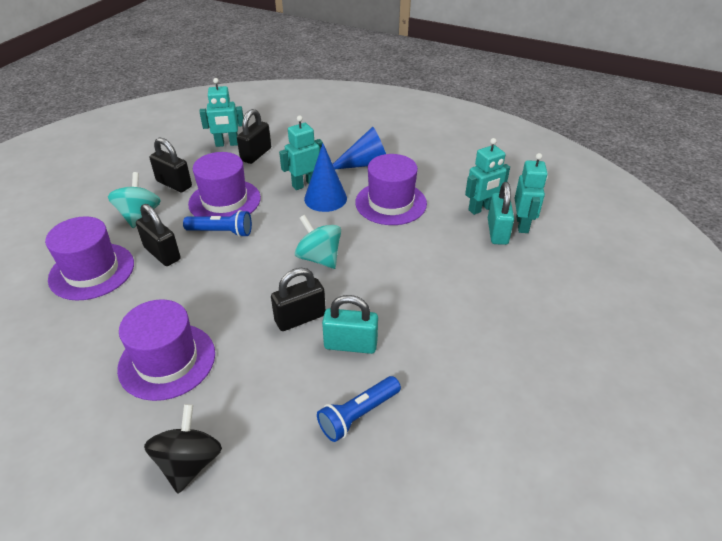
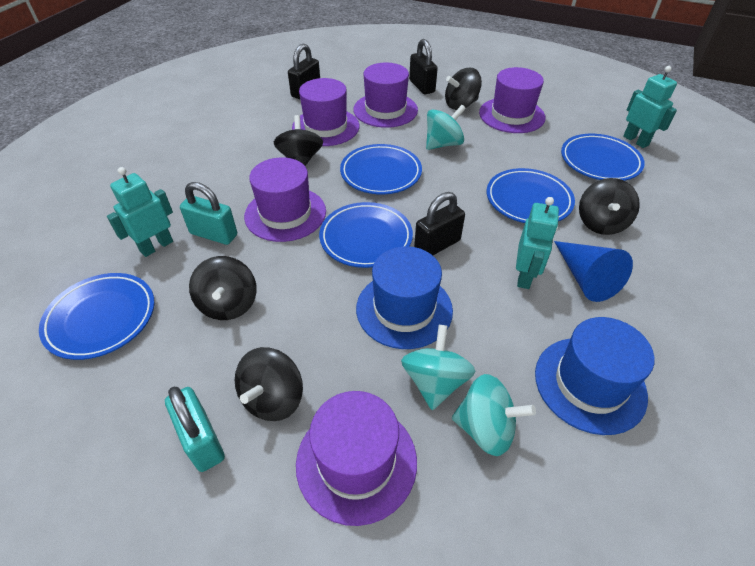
black padlock: [136,204,181,266] [149,137,192,192] [237,109,271,164] [271,268,326,331] = 4 -> [288,44,320,99] [409,39,438,94] [414,192,465,255] = 3
black spinning top: [144,404,222,494] = 1 -> [189,256,257,320] [235,347,303,421] [274,115,323,166] [445,68,482,110] [579,178,640,235] = 5
blue cone: [304,143,347,212] [333,127,386,169] = 2 -> [554,241,633,302] = 1
blue flashlight: [183,210,252,237] [317,376,401,442] = 2 -> none = 0
blue hat: none = 0 -> [356,246,453,349] [535,317,654,435] = 2
blue plate: none = 0 -> [39,273,155,360] [319,202,413,268] [340,144,422,194] [487,168,575,223] [561,134,645,181] = 5
purple hat: [45,216,134,301] [117,299,215,401] [188,152,261,217] [355,154,427,225] = 4 -> [244,157,326,242] [292,78,359,146] [296,391,417,526] [353,63,418,128] [479,67,546,133] = 5
turquoise robot: [200,78,244,147] [279,116,323,190] [465,138,510,215] [515,153,548,233] = 4 -> [107,167,173,257] [516,197,559,289] [623,66,677,148] = 3
turquoise spinning top: [108,172,161,228] [295,215,341,269] = 2 -> [401,325,475,410] [426,105,466,150] [452,374,536,456] = 3

